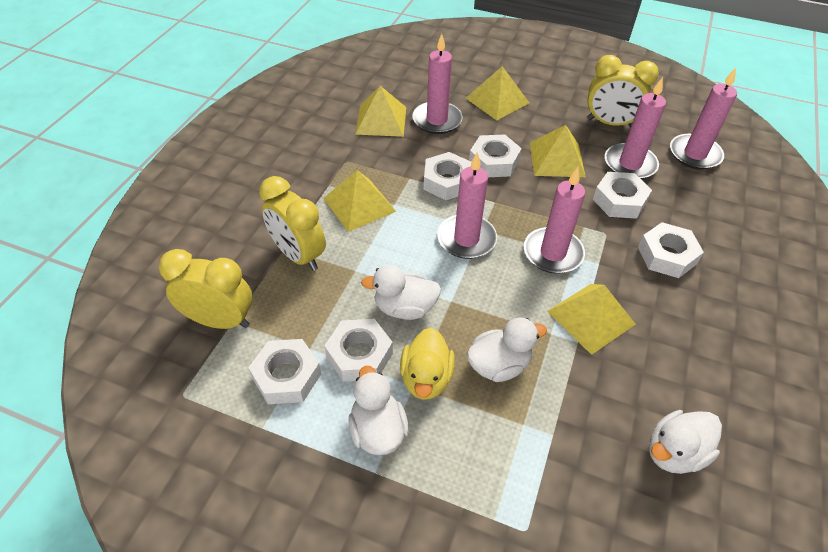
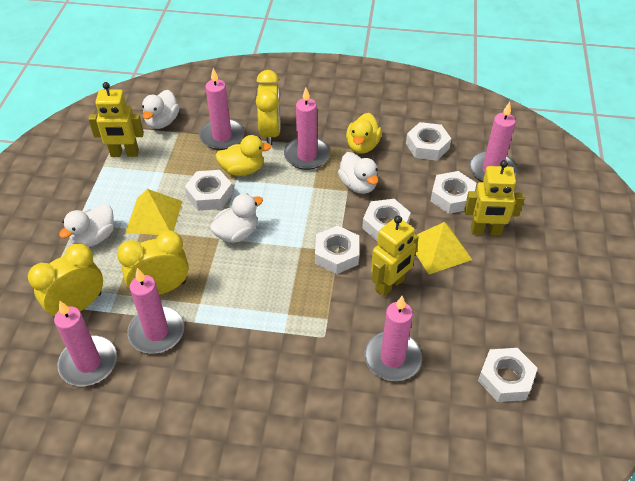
pink candle: [412,34,463,134] [437,152,497,259] [524,167,585,274] [605,77,666,179] [670,68,737,170] = 5 -> [54,301,117,386] [127,268,184,354] [199,68,244,150] [284,88,330,170] [364,296,422,381] [469,102,517,182] = 6
yellow duck: [400,327,455,400] = 1 -> [215,135,272,176] [346,113,382,154] = 2
yellow pyramid: [323,170,396,232] [355,86,406,137] [466,66,529,120] [530,125,586,177] [547,284,636,355] = 5 -> [125,189,182,235] [416,222,472,274] = 2
yellow robot: none = 0 -> [88,82,144,157] [371,216,419,297] [464,160,525,235] = 3

